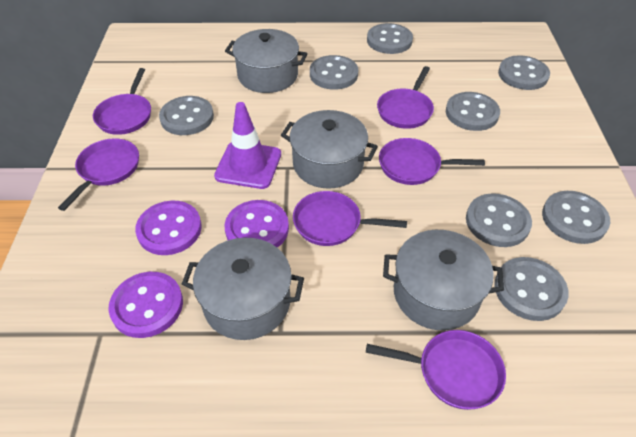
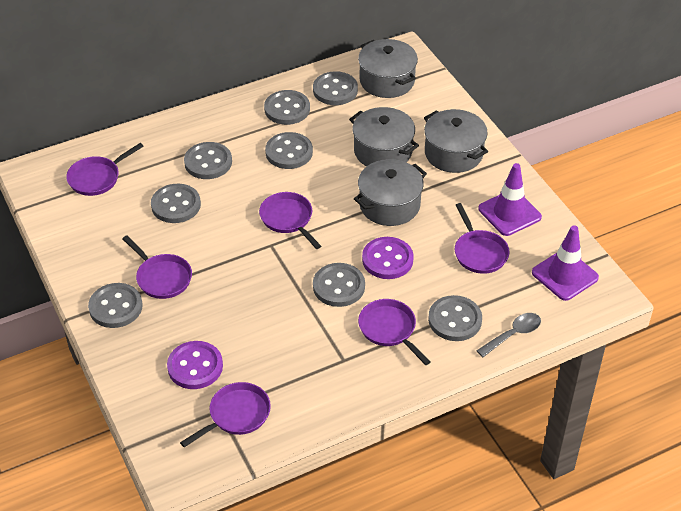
grey spoon: none = 0 -> [477,313,541,357] = 1
purple button: [108,272,183,338] [135,201,202,255] [225,200,289,248] = 3 -> [167,341,223,389] [362,237,414,279] = 2
purple traffic cone: [214,102,281,189] = 1 -> [478,163,542,236] [532,225,599,301] = 2

